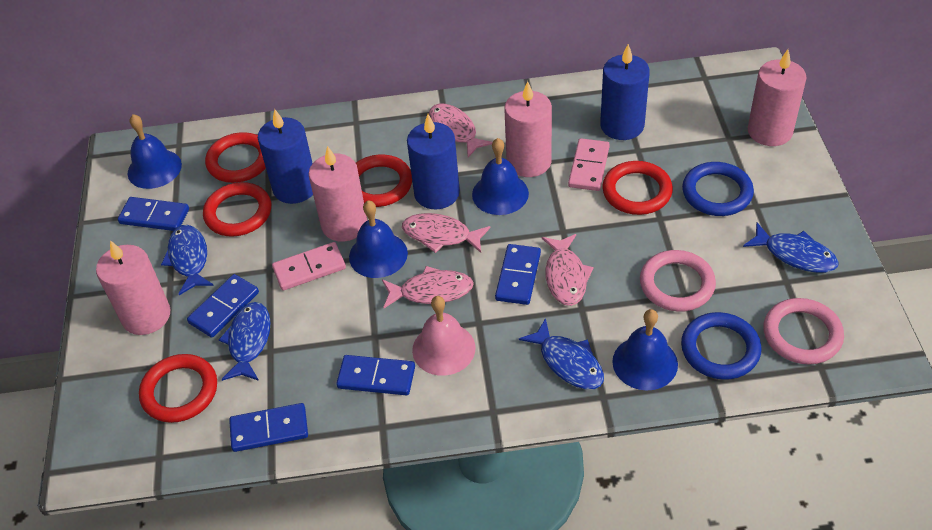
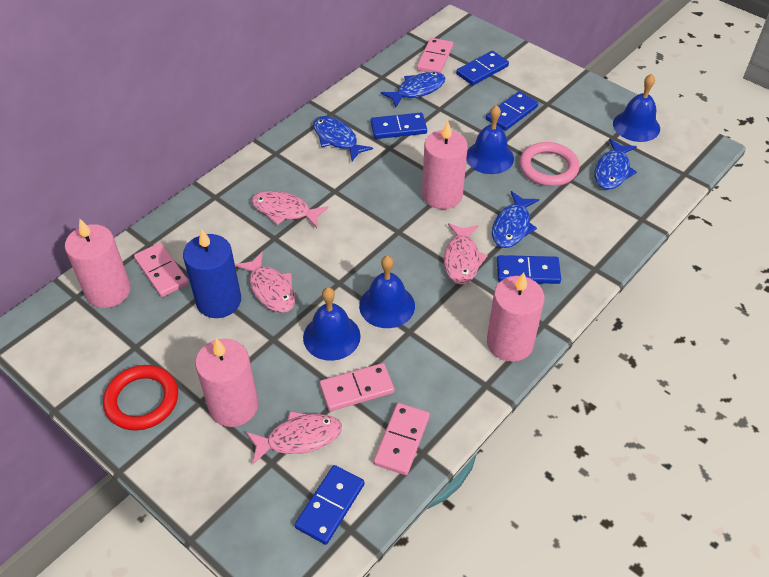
blue candle: [258,109,313,204] [407,114,460,210] [600,44,650,140] = 3 -> [183,228,241,318] = 1
blue ring: [681,312,762,380] [682,162,754,216] = 2 -> none = 0
pink bell: [412,296,476,376] = 1 -> none = 0
pink domino: [272,242,346,290] [568,138,610,191] = 2 -> [134,243,189,297] [320,363,394,411] [374,403,430,475] [417,38,453,73] = 4
pink ring: [640,250,716,312] [763,298,844,364] = 2 -> [520,142,579,186] = 1
red ring: [139,354,217,423] [203,182,271,237] [205,132,266,183] [356,155,412,207] [602,161,673,215] = 5 -> [103,365,178,430] = 1

